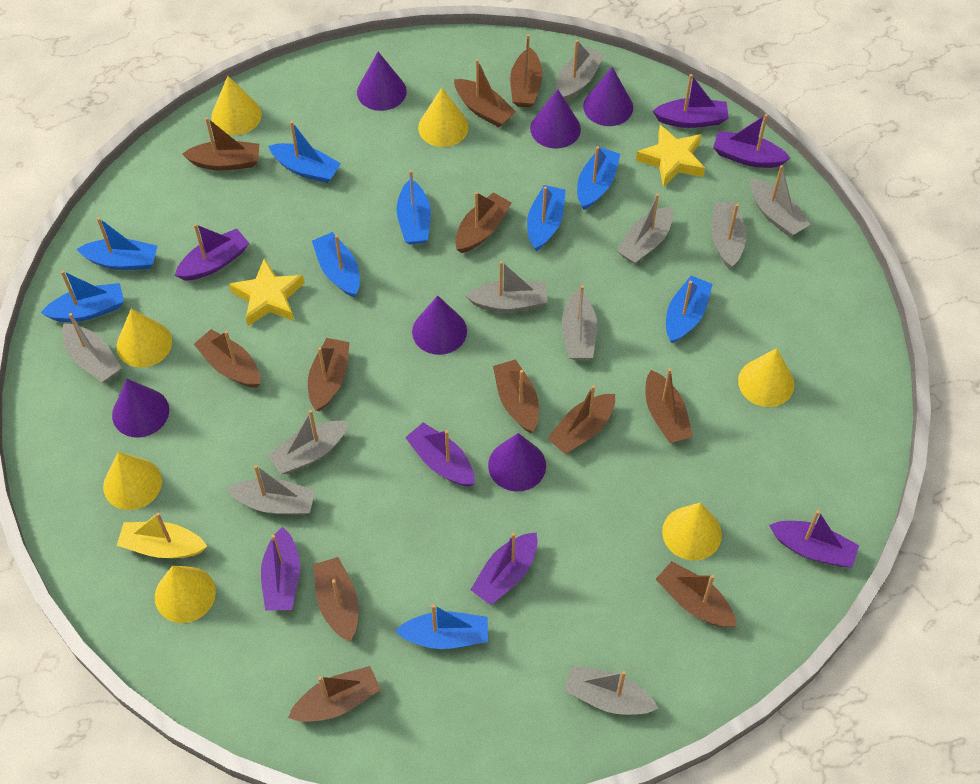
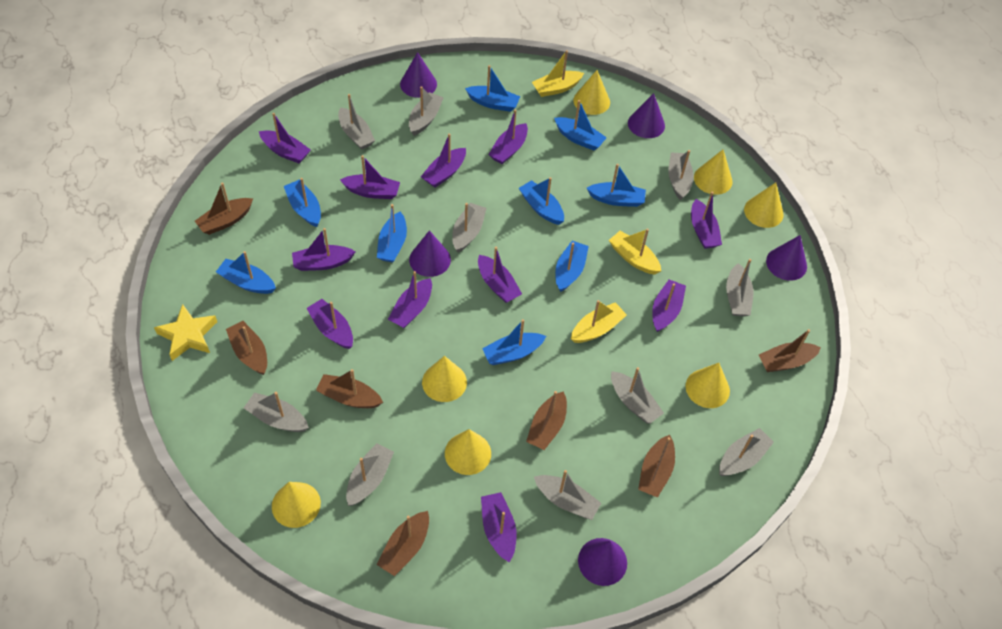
brown boat: [182,117,259,171] [194,329,260,388] [288,666,381,722] [308,338,350,411] [313,557,359,642] [454,59,516,127] [455,192,511,253] [493,359,539,433] [510,34,543,108] [547,385,615,454] [646,368,693,443] [656,561,737,627] = 12 -> [195,183,253,235] [226,321,267,375] [316,369,383,408] [377,511,429,576] [526,391,567,450] [638,435,675,497] [759,329,821,372] = 7
purple boat: [175,224,249,281] [261,527,300,611] [405,422,475,487] [470,532,538,605] [653,74,729,128] [713,114,790,168] [769,510,859,567] = 7 -> [259,113,311,164] [292,228,356,271] [306,299,353,349] [340,155,400,199] [388,271,432,328] [421,134,466,188] [478,247,522,303] [481,492,516,562] [489,110,528,164] [652,279,686,332] [691,192,722,249] = 11
purple cone: [112,379,169,438] [357,52,407,111] [412,296,467,355] [488,433,546,492] [530,89,581,148] [583,67,633,126] = 6 -> [400,52,437,98] [409,230,451,277] [578,538,627,586] [628,93,665,138] [766,235,807,281] = 5
yellow boat: [117,513,207,558] = 1 -> [532,50,584,97] [571,300,627,343] [609,229,661,275] = 3
yellow star: [229,258,305,326] [636,125,705,188] = 2 -> [154,304,217,361] = 1

